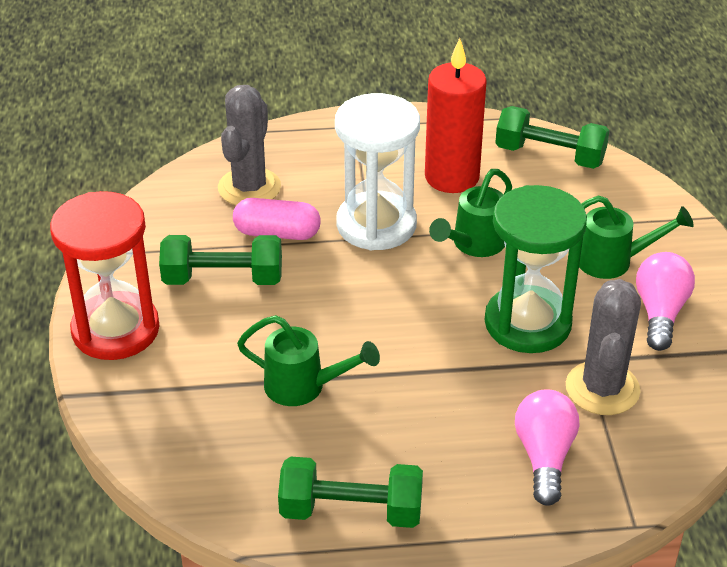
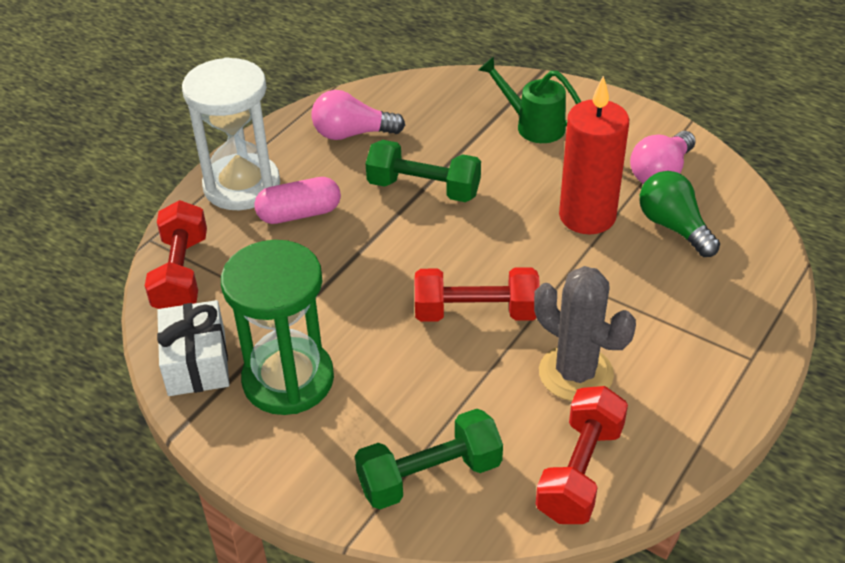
green dumbbell: [159,235,282,285] [278,457,423,528] [495,106,610,169] = 3 -> [355,409,503,509] [366,140,481,202] = 2
green light bulb: none = 0 -> [640,171,720,257] = 1
green watering can: [237,315,380,406] [429,169,512,257] [579,195,694,279] = 3 -> [479,57,581,143] = 1
grey cactus: [218,85,281,205] [566,279,641,415] = 2 -> [534,266,636,401] = 1
red dumbbell: none = 0 -> [145,200,207,309] [415,267,540,322] [536,386,628,524] = 3
red hourglass: [50,191,160,360] = 1 -> none = 0
white gift: none = 0 -> [157,300,229,396] = 1

